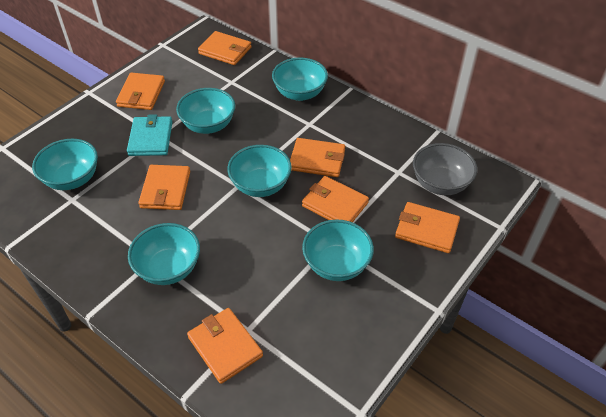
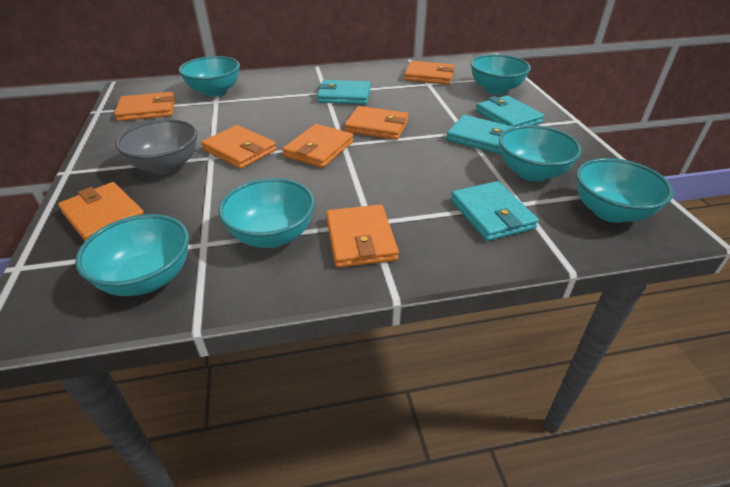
turquoise wallet: [127,114,172,156] = 1 -> [317,80,370,105] [446,115,514,154] [451,181,539,241] [476,95,544,127] = 4

